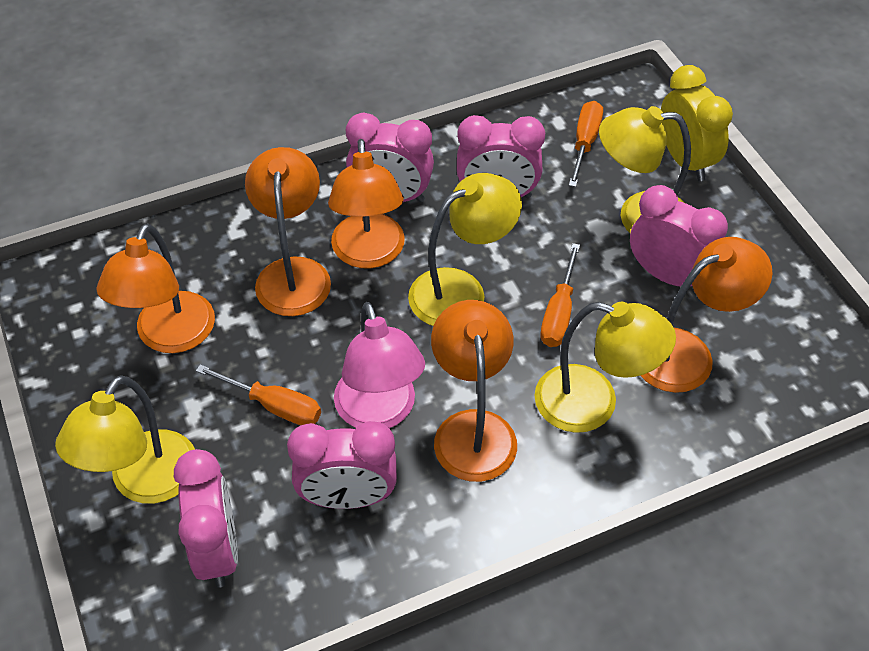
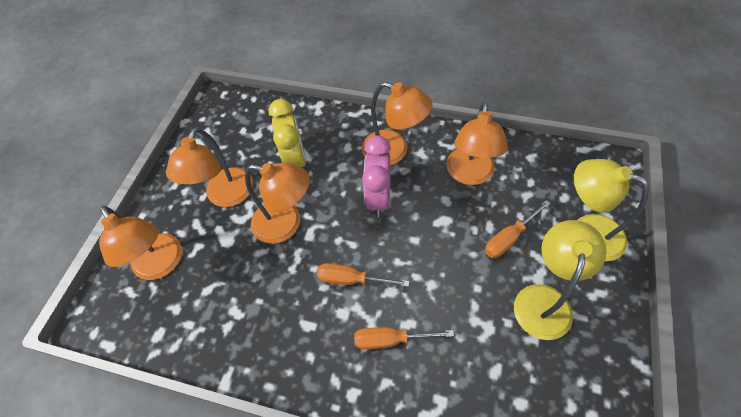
pink clock: [174,449,238,588] [287,421,397,509] [346,112,434,203] [457,115,545,198] [630,185,728,290] = 5 -> [362,136,391,217] = 1
pink lamp: [334,302,425,428] = 1 -> none = 0
yellow lamp: [55,375,195,504] [408,173,522,326] [534,302,676,433] [599,106,691,233] = 4 -> [514,220,607,340] [574,159,649,262] = 2

